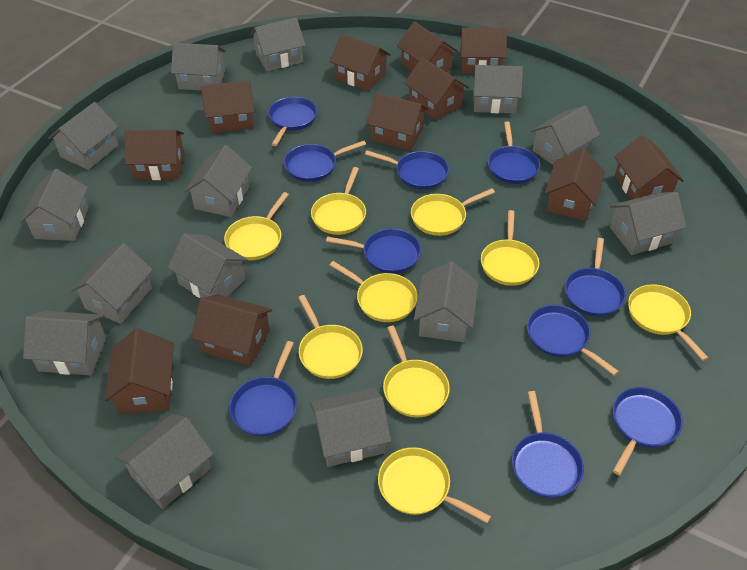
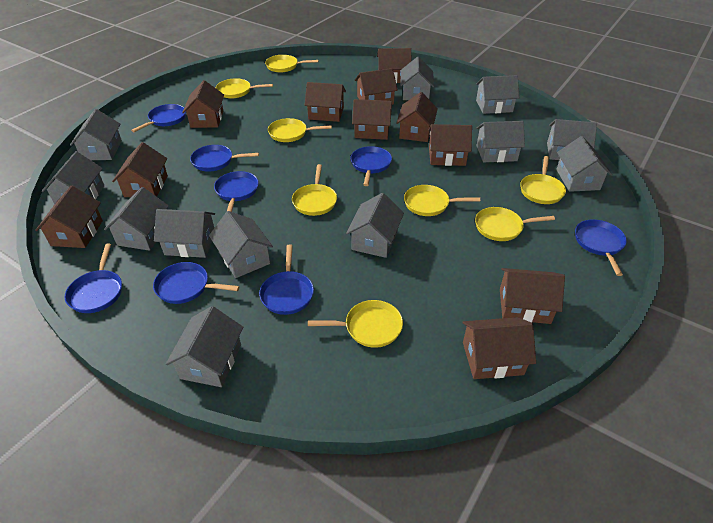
blue pan: [229,341,297,436] [268,97,317,146] [284,141,366,182] [326,228,421,274] [365,150,449,190] [488,121,540,184] [512,391,584,498] [527,305,619,376] [565,238,626,317] [613,387,683,476] = 10 -> [65,243,122,313] [131,104,186,132] [153,262,240,304] [190,145,259,172] [214,171,259,212] [259,244,314,315] [350,146,392,186] [575,219,627,276] = 8
grey house: [20,169,89,241] [23,311,106,375] [48,102,119,170] [70,243,153,324] [116,414,213,509] [167,233,248,298] [171,43,226,91] [184,145,252,217] [250,17,306,71] [310,387,391,467] [414,261,479,342] [472,65,523,113] [531,105,600,166] [610,192,686,255] = 14 -> [42,151,105,204] [70,109,122,160] [104,187,169,251] [154,209,215,258] [166,306,243,387] [209,211,273,278] [346,193,404,258] [400,56,434,100] [476,75,520,114] [476,121,525,162] [547,119,597,160] [556,136,612,192] = 12
yellow pan: [224,192,289,260] [298,295,363,379] [311,167,366,235] [330,261,418,322] [378,447,491,524] [383,325,450,418] [411,188,495,236] [481,210,539,286] [628,284,708,361] = 9 -> [216,78,273,98] [265,55,319,72] [268,118,332,142] [292,164,337,216] [308,300,403,348] [404,185,480,216] [475,207,555,241] [520,156,566,204] = 8

